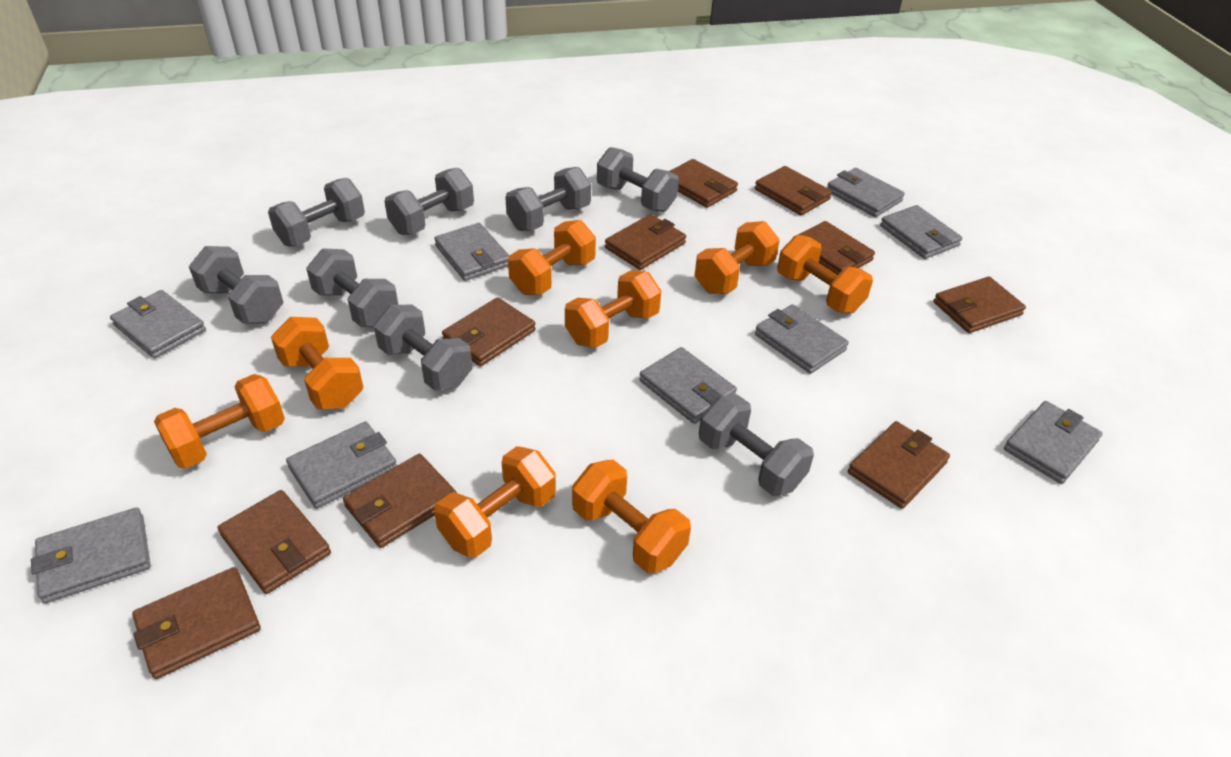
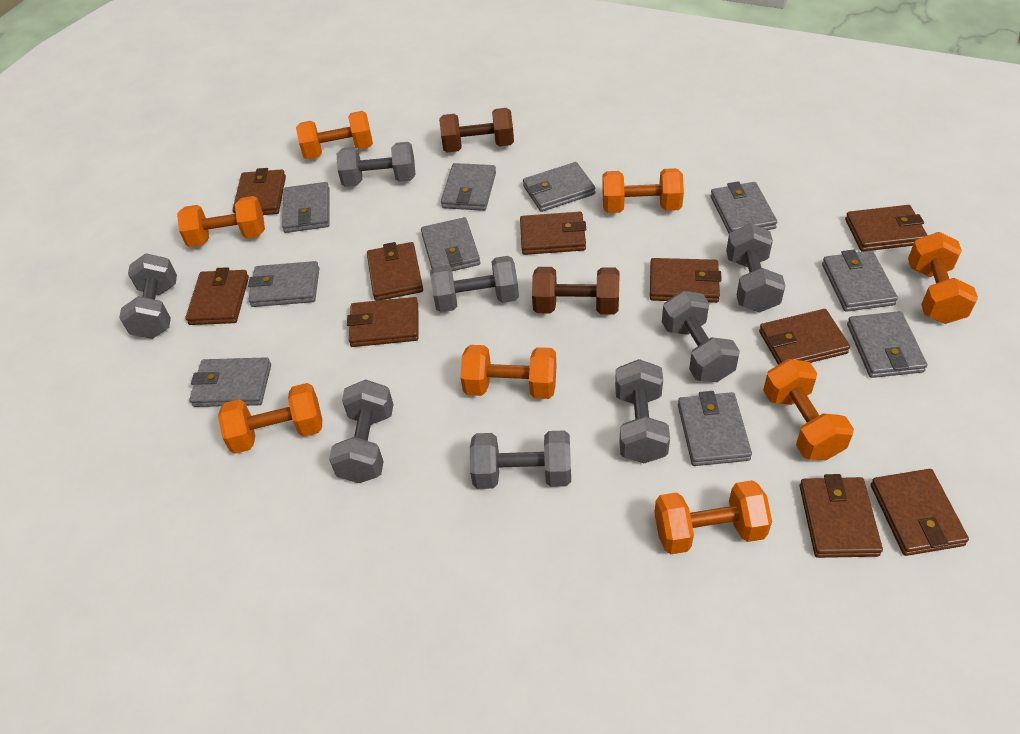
brown dumbbell: none = 0 -> [439,108,514,152] [532,267,619,315] = 2
grey wallet: [31,507,151,603] [110,290,206,358] [286,421,397,509] [434,223,509,281] [639,347,737,424] [755,304,849,374] [828,168,905,217] [880,205,962,259] [1004,401,1103,484] = 9 -> [189,357,271,407] [248,261,319,307] [282,182,330,233] [421,217,480,271] [441,163,496,211] [523,162,595,212] [678,391,752,466] [710,181,777,233] [822,250,898,312] [847,311,927,378] = 10

